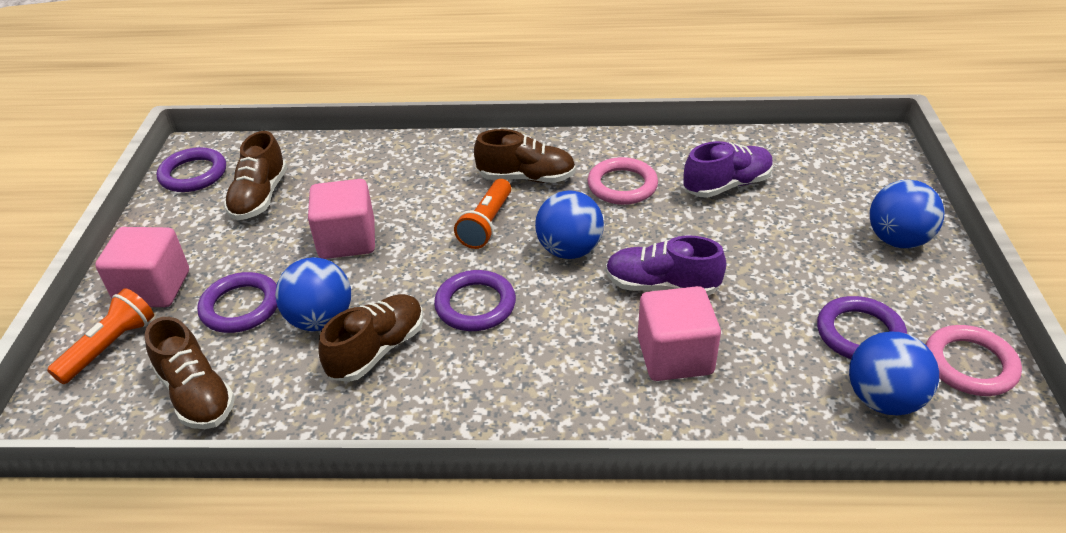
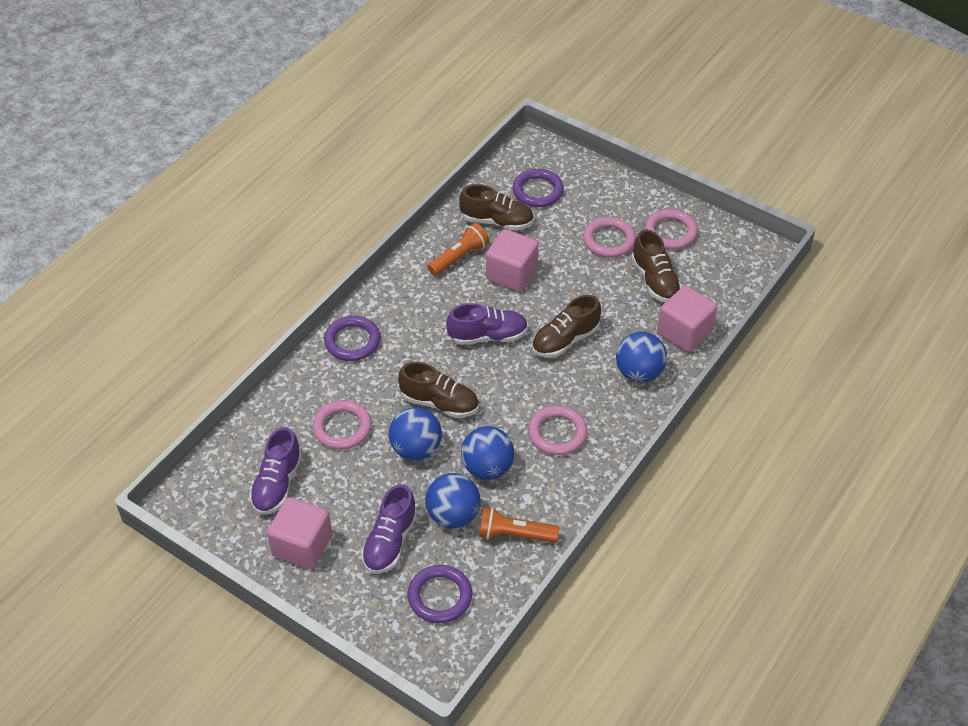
pink ring: [588,157,658,205] [926,325,1022,396] = 2 -> [312,400,372,450] [528,405,588,455] [583,217,636,257] [645,209,698,249] = 4
purple ring: [157,147,226,192] [197,272,277,333] [434,270,516,331] [817,296,907,359] = 4 -> [324,316,380,361] [407,565,472,623] [512,169,564,207] = 3
purple shoe: [606,235,726,296] [683,141,774,198] = 2 -> [249,427,302,515] [361,484,417,574] [446,303,528,345] = 3

